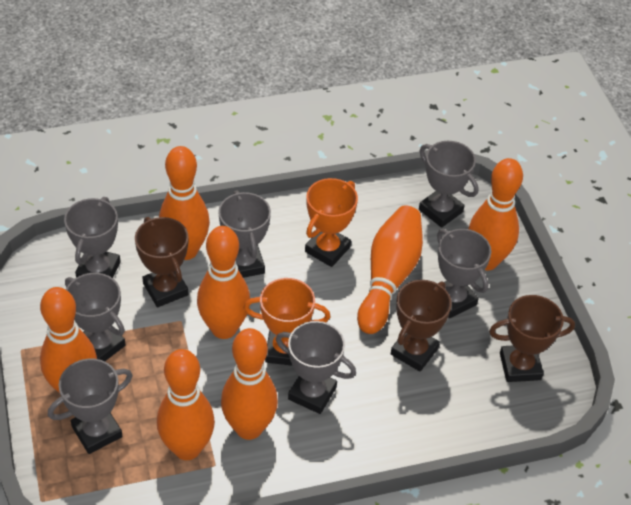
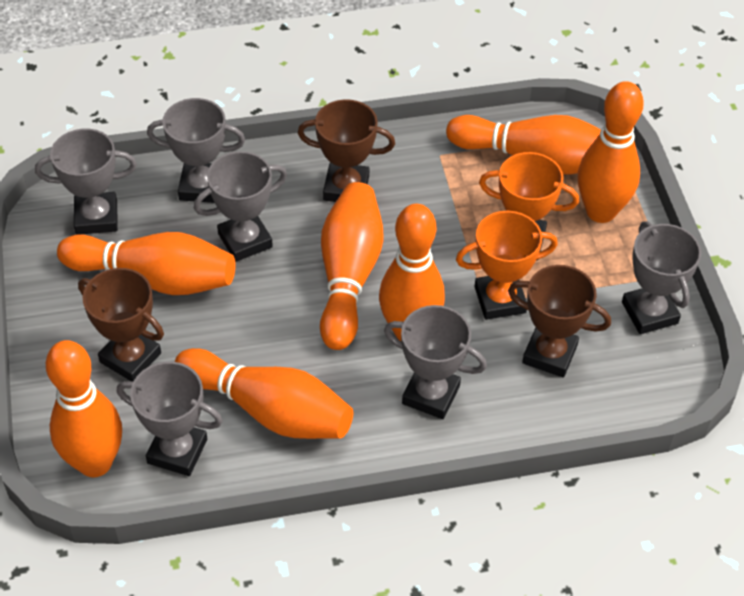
grey trophy: [48,359,133,454] [64,197,121,278] [65,273,126,361] [218,190,271,278] [276,321,356,414] [419,141,478,228] [437,229,491,318] = 7 -> [35,129,137,235] [117,362,223,476] [147,98,245,203] [194,151,287,262] [384,305,487,419] [622,221,701,334] = 6

